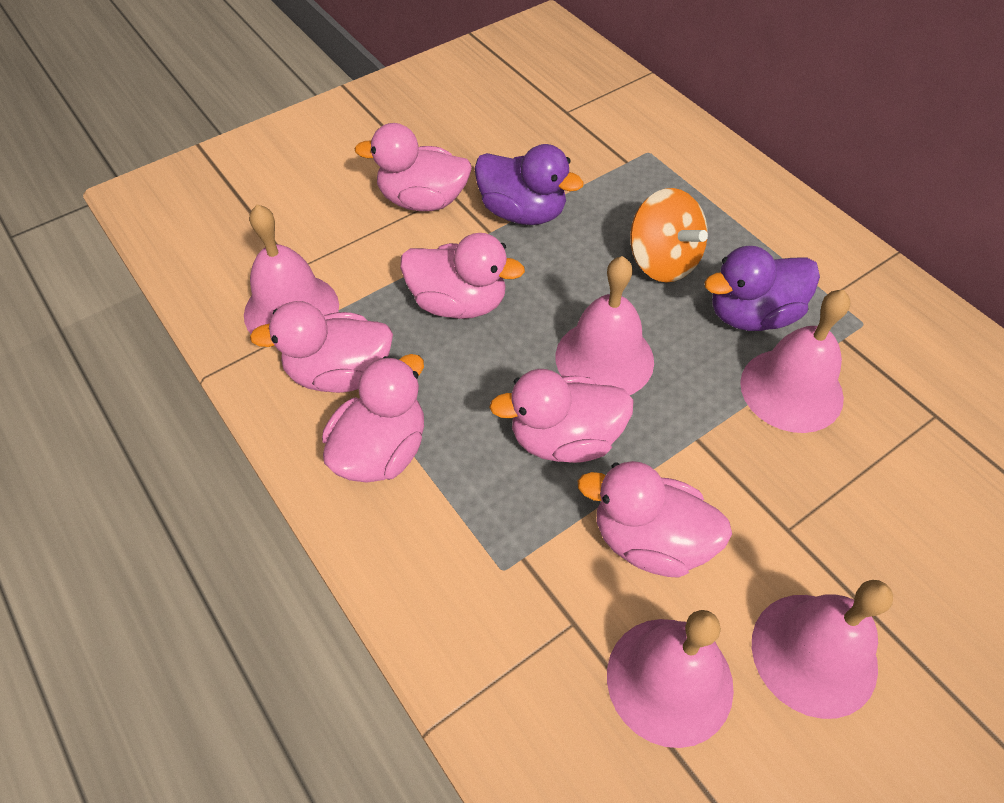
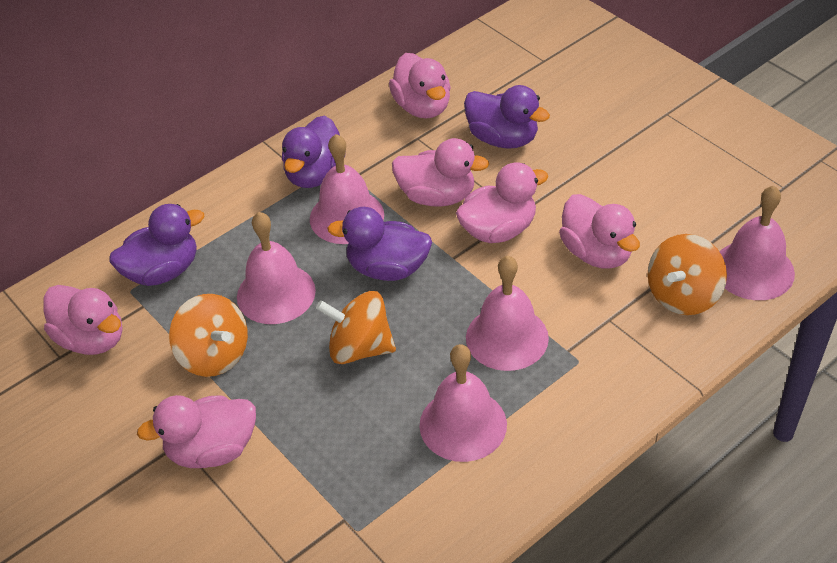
orange spinning top: [630,188,708,283] = 1 -> [169,294,248,377] [316,291,396,364] [647,234,727,315] = 3
purple duck: [474,144,584,225] [704,246,820,331] = 2 -> [109,204,204,286] [282,115,346,188] [327,207,432,281] [464,85,550,149] = 4

